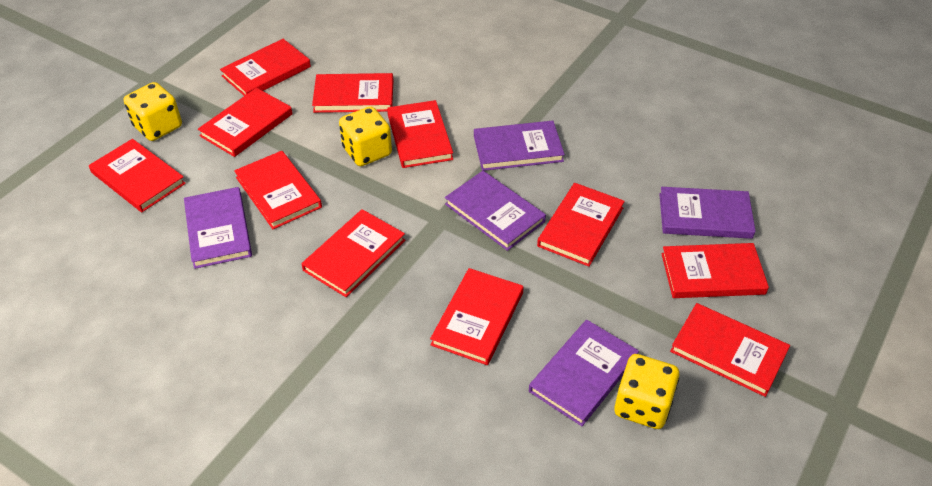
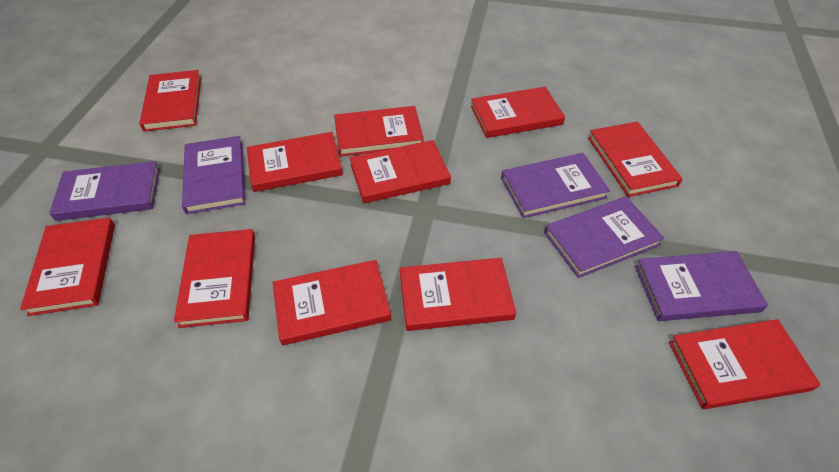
yellow dice: [124,82,182,141] [339,106,392,166] [614,354,679,429] = 3 -> none = 0

